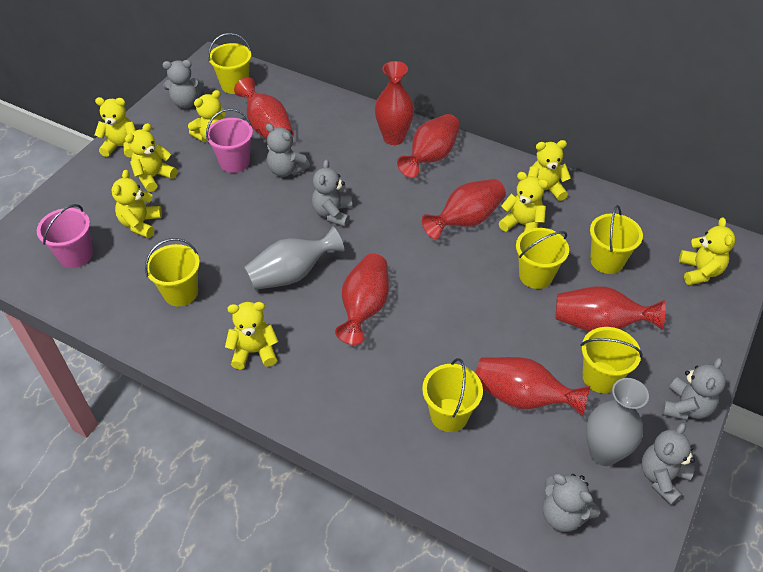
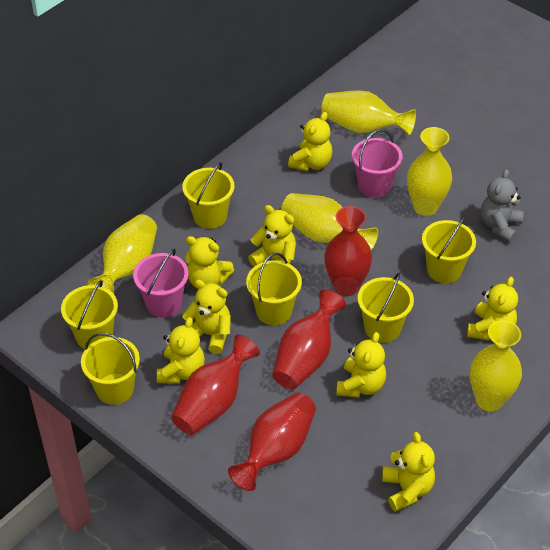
grey teddy bear: [163,60,204,108] [266,124,310,177] [312,159,352,227] [543,474,600,532] [641,423,695,505] [662,358,726,420] = 6 -> [481,169,524,243] = 1
grey vase: [244,226,344,290] [586,378,649,466] = 2 -> none = 0
red vase: [234,77,294,139] [335,254,389,345] [375,61,414,145] [397,114,460,178] [422,179,506,239] [475,357,590,417] [556,286,666,332] = 7 -> [171,335,260,435] [228,392,316,491] [272,289,346,389] [324,206,372,296] = 4
yellow vase: none = 0 -> [87,214,157,294] [281,193,378,250] [321,90,416,135] [407,127,452,216] [470,320,522,412] = 5

